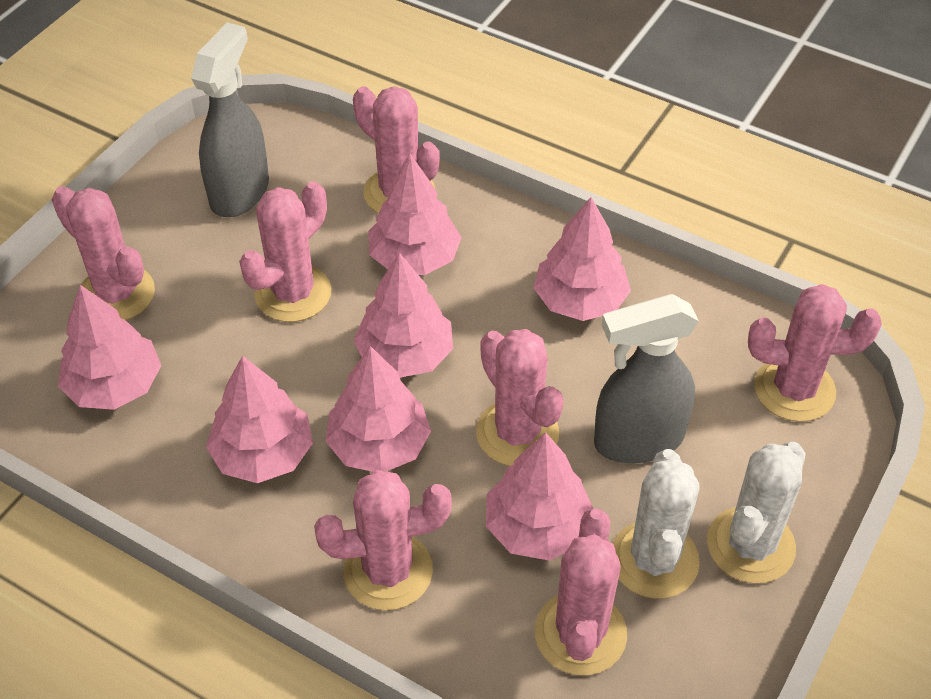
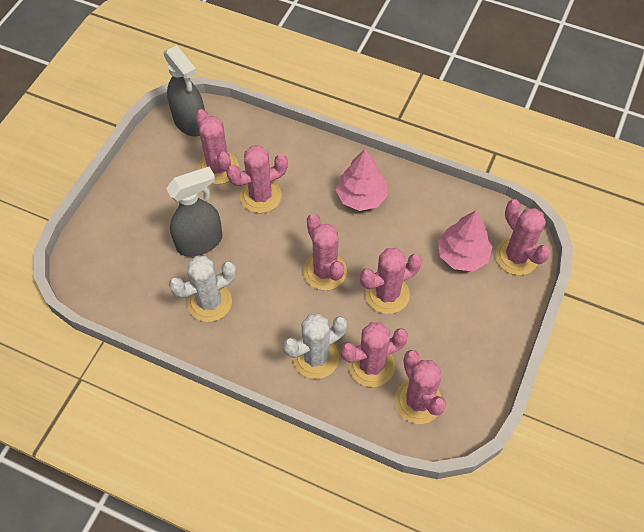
pink tree: [58,285,161,410] [206,356,313,483] [325,346,431,472] [353,253,453,378] [368,154,462,275] [486,432,593,561] [534,197,631,321] = 7 -> [336,149,388,211] [438,211,492,271] = 2

